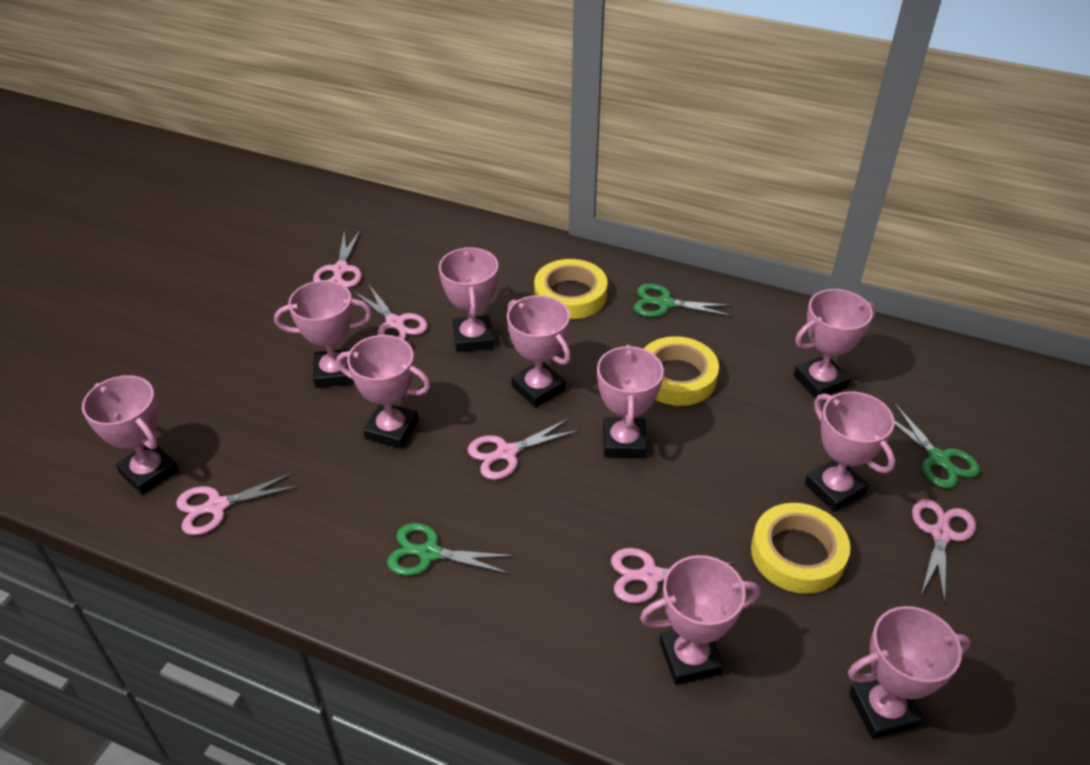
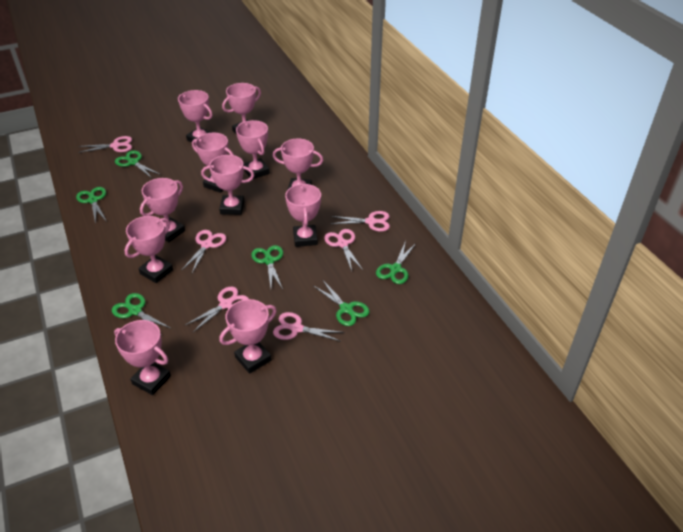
green scissors: [387,523,514,576] [633,284,732,317] [894,404,980,488] = 3 -> [76,187,107,224] [112,293,172,336] [115,151,159,178] [251,245,283,289] [314,279,369,326] [376,241,416,284] = 6
pink trophy: [82,375,179,495] [274,280,372,388] [337,335,431,449] [439,247,498,352] [507,295,571,408] [597,344,664,458] [640,555,761,685] [794,289,876,399] [805,392,895,512] [848,606,971,739] = 10 -> [114,320,171,395] [124,216,173,283] [140,178,185,242] [178,90,213,143] [192,133,234,193] [201,155,254,215] [219,299,277,374] [222,83,261,134] [236,120,270,179] [273,138,323,190] [285,184,321,247] = 11
yellow tape: [534,259,608,319] [644,336,719,406] [751,503,850,594] = 3 -> none = 0

